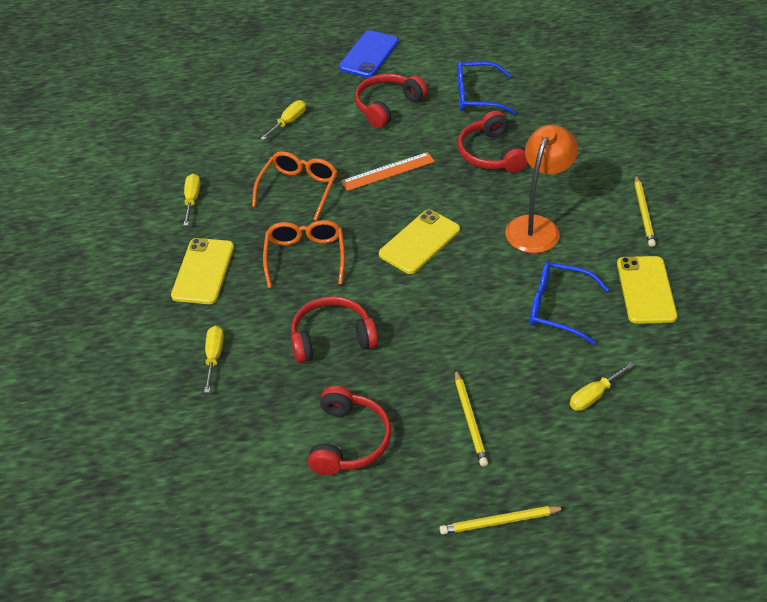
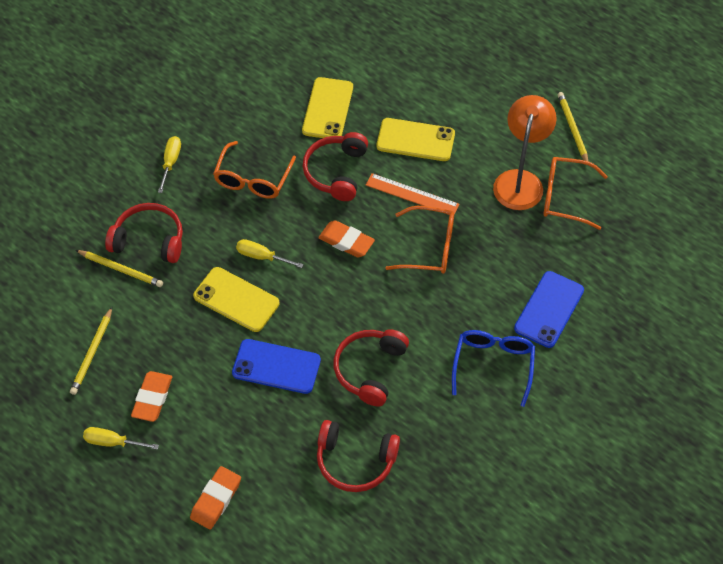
blue glasses: [457,61,516,115] [530,262,609,345] = 2 -> [452,330,535,407] = 1
blue phone: [339,30,399,78] = 1 -> [232,339,321,394] [514,271,584,348] = 2
orange eraser: none = 0 -> [131,371,172,422] [190,466,241,530] [318,221,375,257] = 3
orange glasses: [252,151,338,221] [263,220,345,288] = 2 -> [213,141,296,199] [385,206,454,274] [543,157,608,230] = 3
yellow screwdriver: [183,173,200,226] [204,326,224,393] [260,100,306,140] [570,362,634,411] = 4 -> [83,427,159,450] [158,136,181,193] [236,239,304,268] = 3

